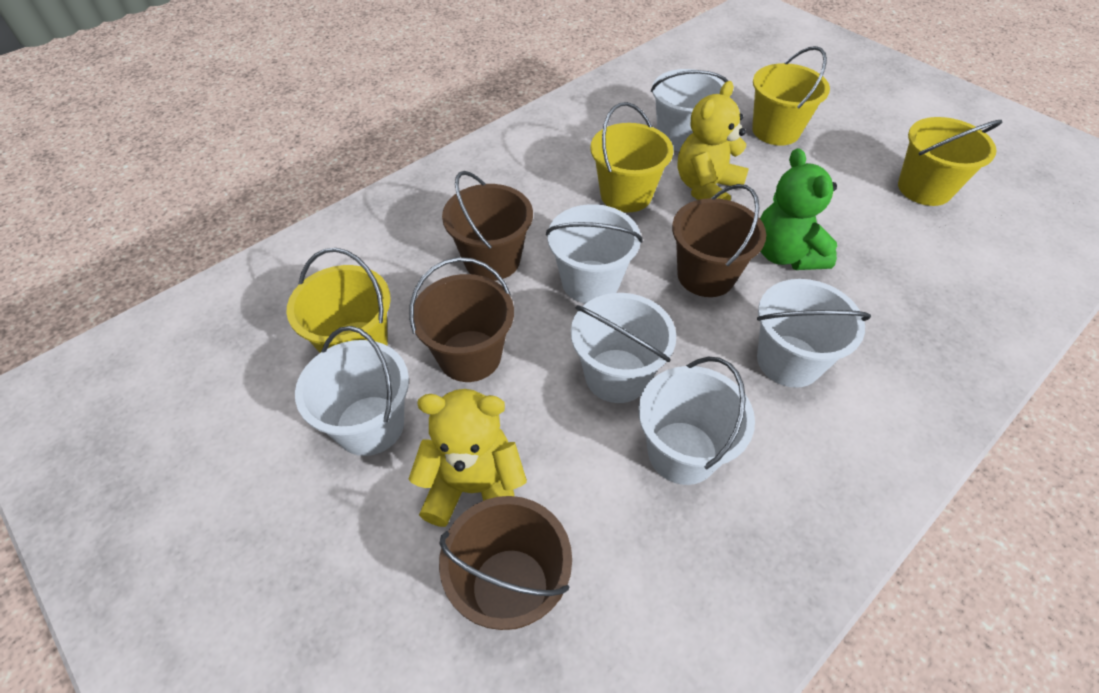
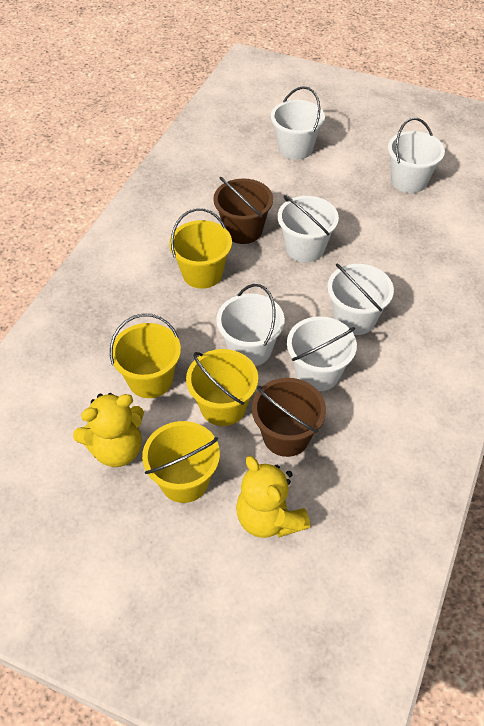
brown bucket: [409,257,514,382] [439,496,572,630] [442,171,533,281] [672,184,766,297] = 4 -> [213,177,273,244] [252,378,326,457] = 2
green teddy bear: [760,148,837,270] = 1 -> none = 0

